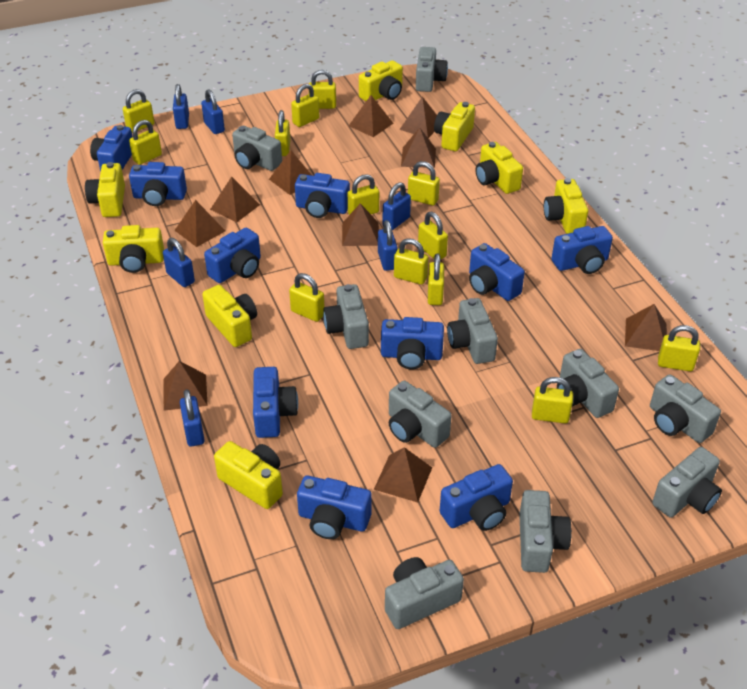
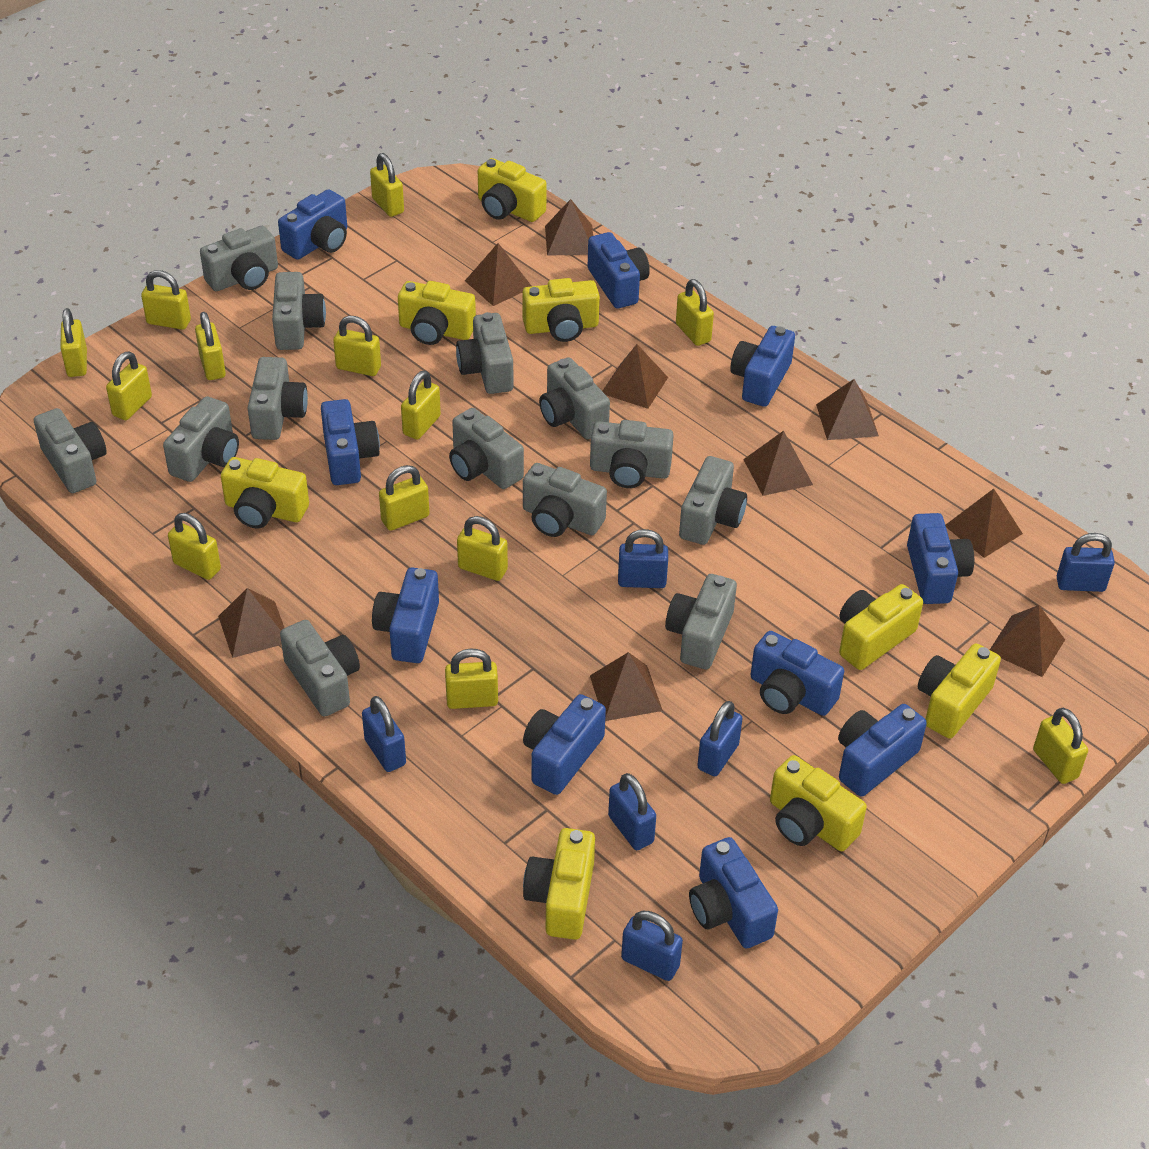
brown pyramid: [163,361,208,411] [174,200,225,247] [210,177,260,222] [269,150,311,195] [342,203,379,246] [349,95,393,137] [374,447,432,503] [399,96,437,138] [401,128,436,168] [625,304,667,351] = 10 -> [218,588,284,658] [465,243,531,306] [545,199,593,256] [590,652,663,721] [602,344,668,409] [743,431,813,496] [816,379,879,440] [945,489,1023,558] [990,605,1065,677] = 9
grey camera: [232,126,282,171] [323,284,369,349] [385,557,464,629] [389,381,452,448] [416,47,448,92] [447,298,498,364] [519,490,572,573] [557,349,619,418] [650,374,721,443] [652,447,722,518] = 10 -> [34,408,107,493] [163,396,239,482] [200,226,278,291] [247,357,308,440] [272,272,326,350] [280,620,360,717] [449,408,524,489] [456,312,514,394] [523,463,607,537] [539,357,610,439] [590,420,674,488] [665,574,737,669] [679,456,747,545] = 13

